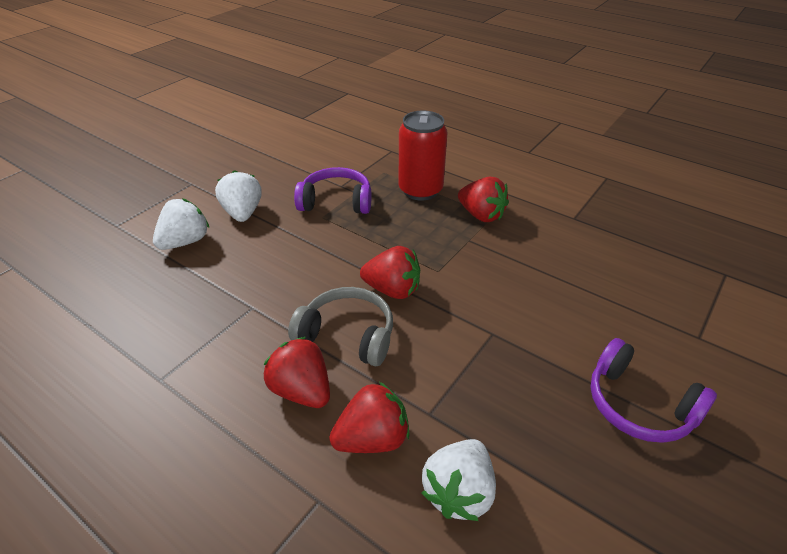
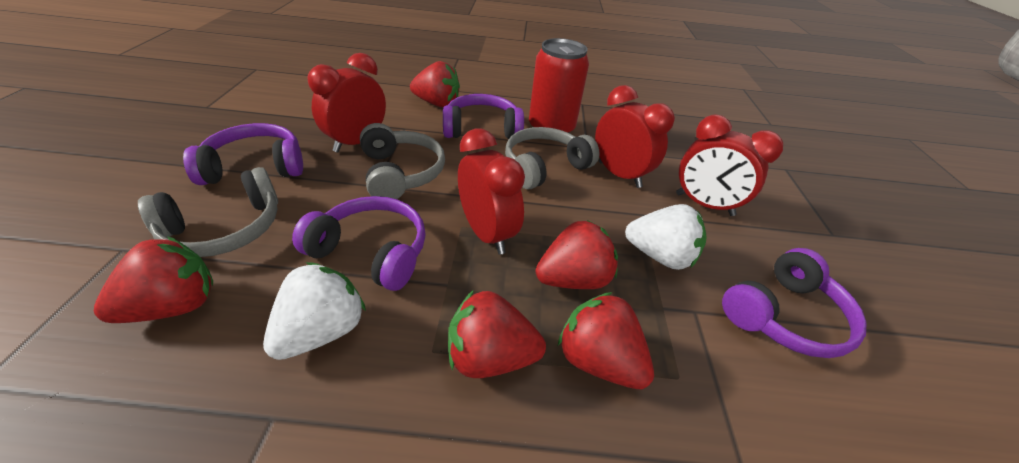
grey headphones: [288,287,393,366] = 1 -> [138,167,278,257] [360,123,445,199] [505,127,600,189] = 3
purple headphones: [294,167,371,214] [590,338,717,443] = 2 -> [183,123,303,185] [292,196,426,291] [443,94,524,139] [722,248,866,358] = 4
red clock: none = 0 -> [307,53,386,153] [458,129,525,254] [595,85,675,188] [676,115,783,216] = 4
red strawberry: [264,337,330,408] [329,382,410,453] [360,246,420,299] [458,177,509,222] = 4 -> [94,236,213,323] [410,61,460,107] [448,290,546,378] [536,220,618,289] [558,292,654,389] = 5
white strawberry: [153,198,209,250] [215,170,262,222] [422,439,496,521] = 3 -> [263,262,366,360] [625,204,707,270] = 2

